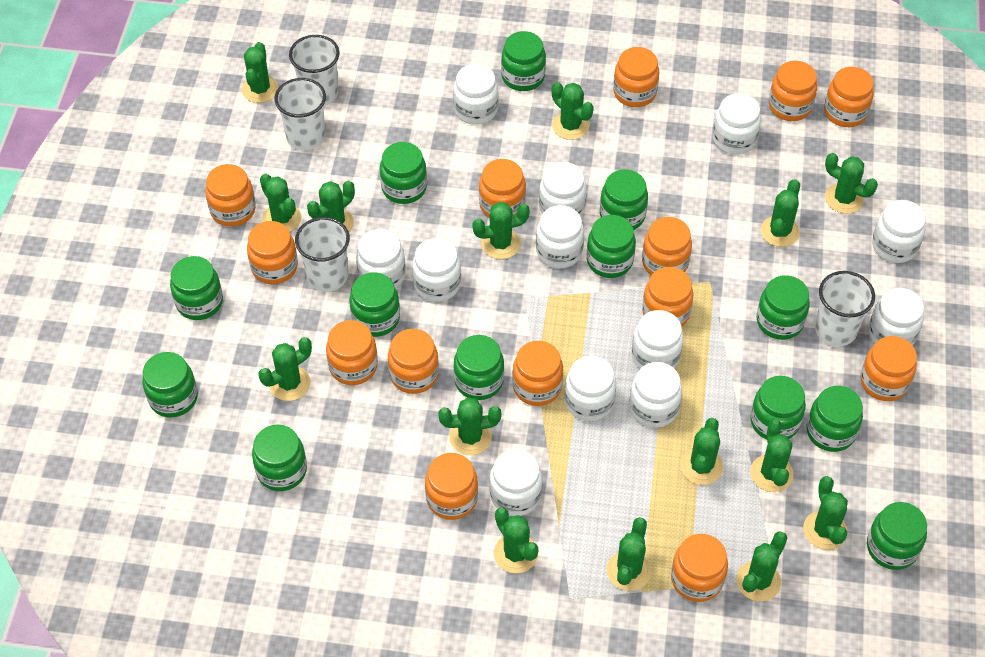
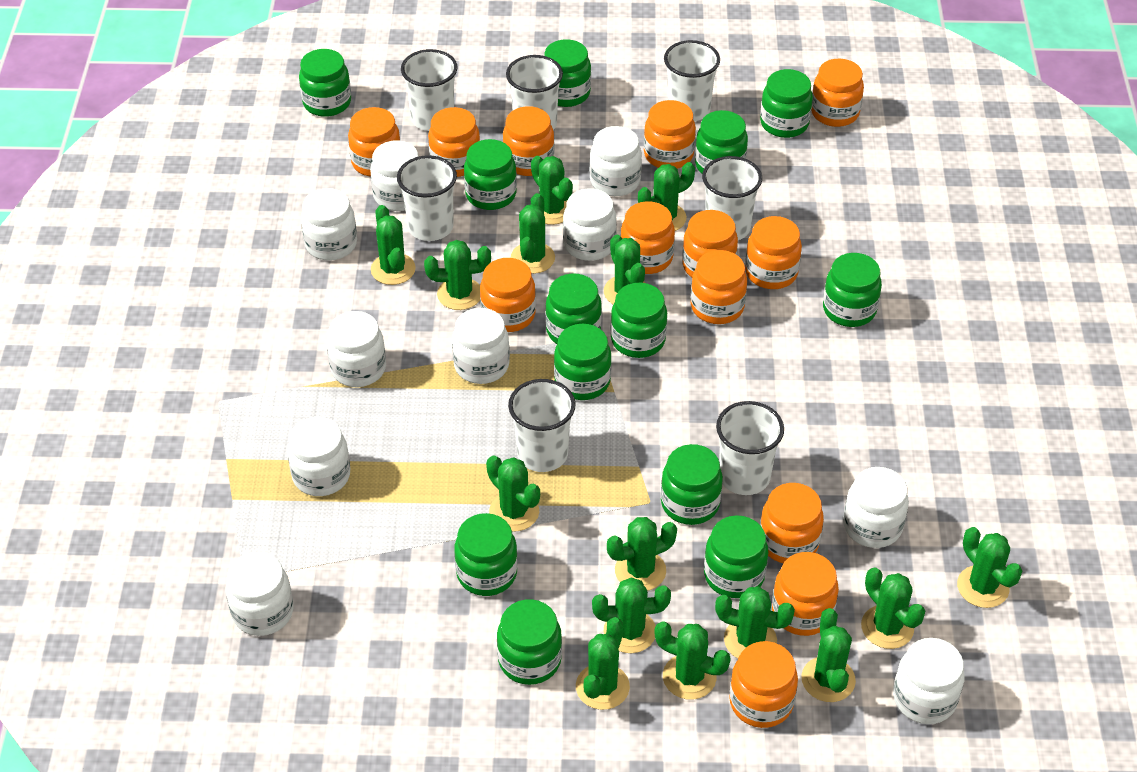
orange jar: [205,164,256,227] [247,221,298,284] [326,320,378,385] [388,329,439,394] [425,453,478,520] [479,159,526,218] [512,341,563,406] [613,47,659,107] [642,217,692,275] [642,267,693,326] [671,534,728,602] [769,61,817,121] [824,67,874,127] [860,336,917,401] = 14 -> [348,107,400,177] [428,107,480,177] [480,258,536,332] [503,106,554,176] [621,201,675,274] [644,100,696,169] [682,210,738,277] [691,250,747,324] [729,641,798,728] [745,216,802,289] [760,483,824,563] [772,552,839,636] [812,59,864,127] = 13
white cup: [274,78,326,150] [289,35,340,106] [295,217,350,292] [815,271,875,347] = 4 -> [397,155,457,241] [401,49,457,131] [506,55,563,130] [508,379,576,472] [664,40,720,121] [702,156,762,240] [716,401,784,495] = 7
white jar: [356,229,406,288] [412,238,461,302] [453,64,498,125] [489,449,542,516] [536,205,584,268] [539,162,587,216] [564,356,616,421] [629,362,682,428] [632,310,683,369] [713,93,761,155] [868,288,924,345] [872,200,926,263] = 12 -> [226,552,294,636] [287,417,350,496] [301,188,357,261] [327,311,386,387] [370,140,418,211] [452,308,510,384] [563,188,617,261] [589,126,642,196] [843,467,909,548] [893,638,965,724] = 10

